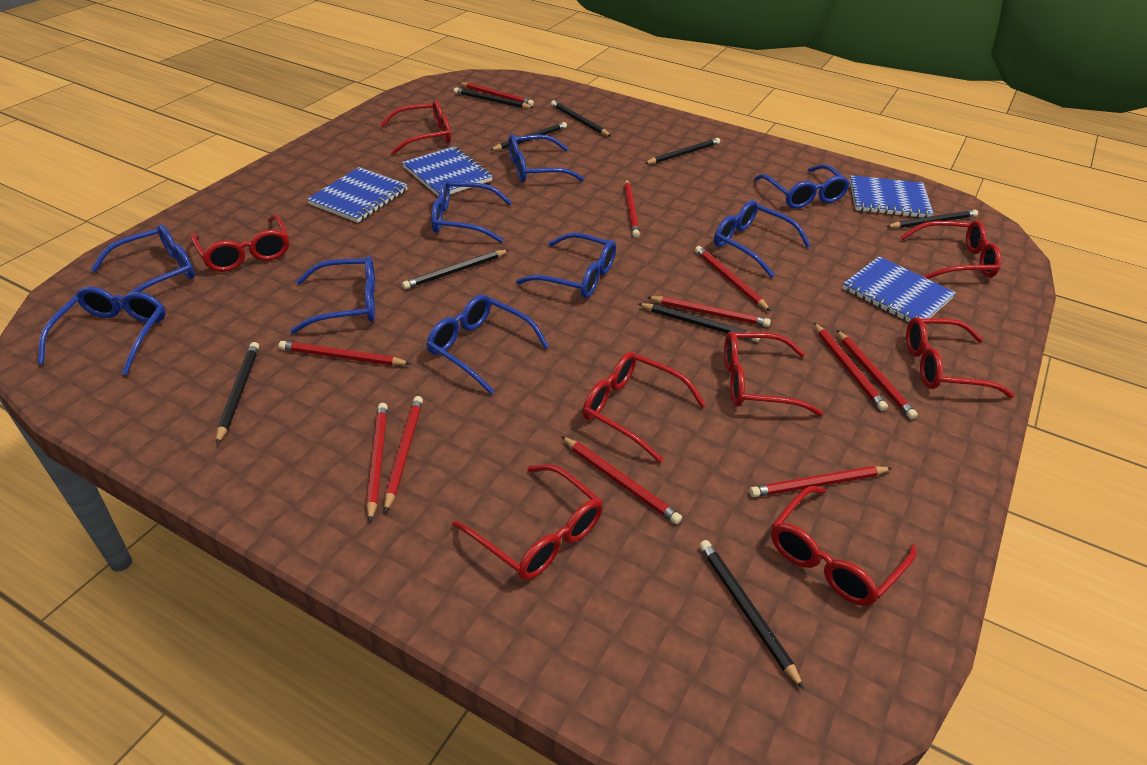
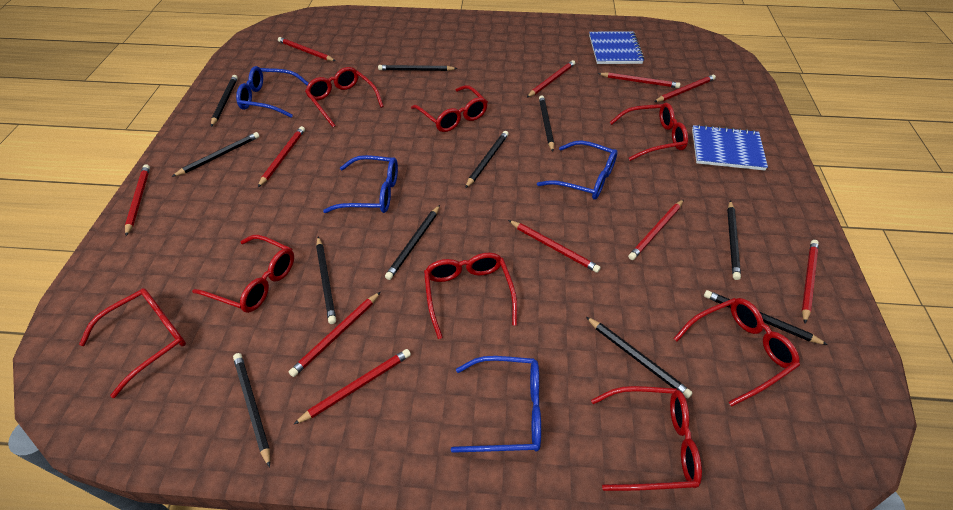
black pencil: [216,342,259,445] [402,250,509,289] [454,87,534,109] [491,122,567,151] [551,100,611,136] [638,303,760,342] [644,138,720,164] [700,540,804,689] [886,210,978,228] = 9 -> [172,132,260,177] [211,75,238,127] [233,353,270,468] [316,237,336,324] [378,65,457,71] [385,205,440,280] [465,131,509,188] [539,95,554,152] [586,317,693,398] [704,290,828,345] [727,200,741,280] = 11
blue glasses: [38,286,166,375] [91,224,195,311] [290,256,375,334] [427,294,549,394] [431,179,512,243] [508,134,584,182] [516,232,616,298] [714,200,811,278] [754,164,850,209] = 9 -> [236,66,309,118] [323,155,398,213] [451,356,541,453] [537,140,617,200] = 4
blue notebook: [307,167,408,223] [402,147,493,197] [843,256,956,322] [850,175,934,218] = 4 -> [589,31,644,64] [692,125,768,171] = 2

